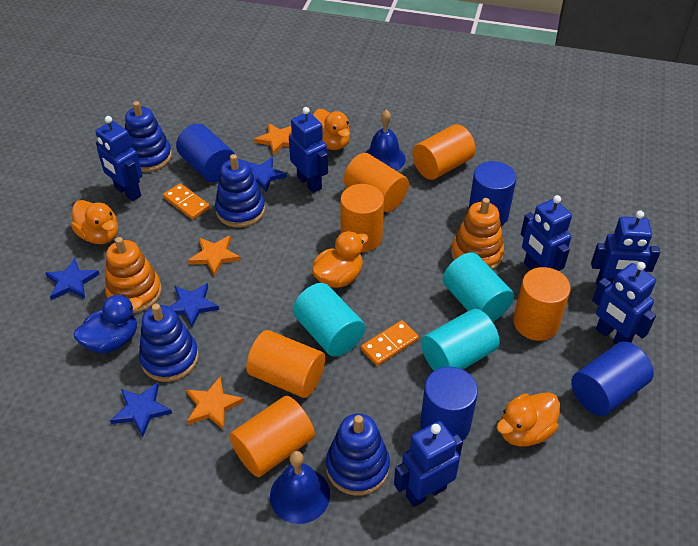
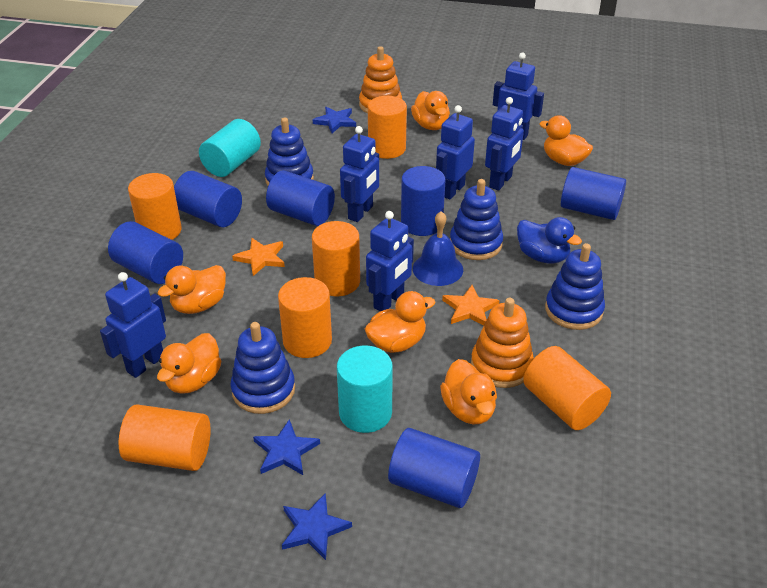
blue bell: [270,451,330,524] [365,110,406,171] = 2 -> [413,211,463,286] = 1
blue cylinder: [176,124,235,183] [420,367,478,441] [468,161,516,226] [571,341,654,416] = 4 -> [108,221,183,284] [174,171,242,228] [266,170,335,226] [388,428,480,508] [401,166,445,236] [561,167,626,220] = 6
blue star: [45,258,100,300] [110,383,172,437] [169,283,219,327] [246,157,287,192] = 4 -> [253,419,320,475] [282,493,352,560] [313,107,356,133] = 3
orange domino: [163,183,210,220] [361,320,419,366] = 2 -> none = 0
orange duck: [71,200,118,244] [312,231,368,288] [313,109,350,150] [496,392,560,447] = 4 -> [157,265,226,314] [157,333,221,394] [365,291,436,353] [411,91,450,130] [440,359,497,424] [539,115,593,166] = 6
orange star: [186,377,244,430] [188,236,241,276] [254,123,292,155] = 3 -> [232,238,285,276] [442,285,500,326] = 2
turquoise cylinder: [293,283,365,357] [421,309,500,371] [443,252,514,322] = 3 -> [199,119,261,177] [337,346,393,433] = 2

